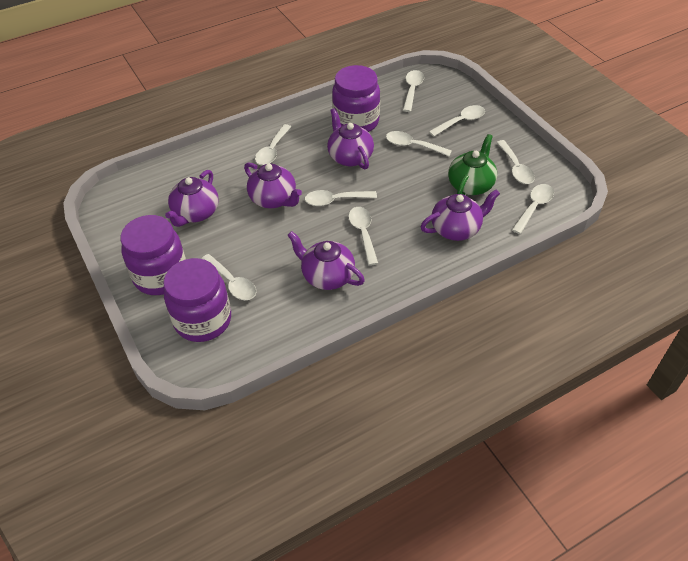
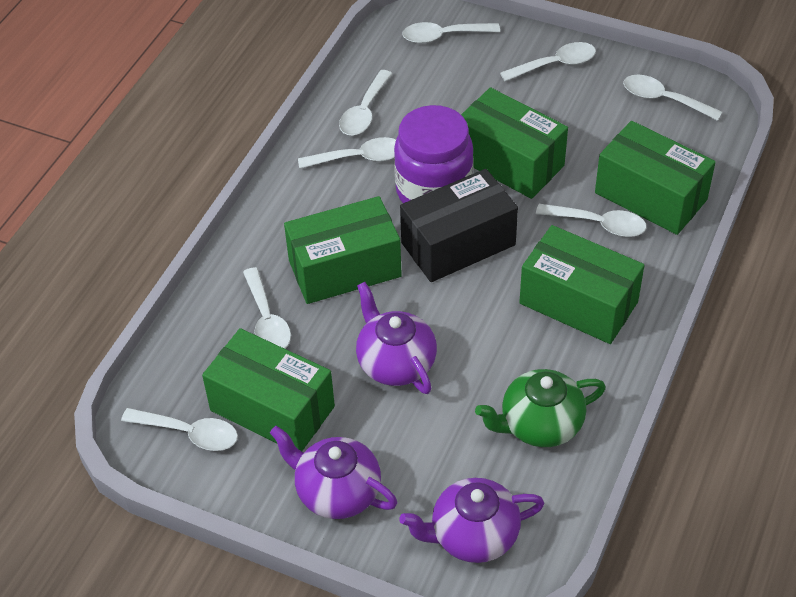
black box: none = 0 -> [400,169,518,282] = 1
green box: none = 0 -> [202,328,335,451] [284,196,402,304] [461,87,568,199] [519,225,645,344] [595,121,716,235] = 5
purple jar: [120,215,186,295] [163,258,231,342] [332,65,380,132] = 3 -> [394,105,474,203] = 1
purple teapot: [165,170,219,227] [244,162,302,208] [287,231,365,290] [327,108,374,170] [421,189,500,241] = 5 -> [270,426,397,519] [356,282,437,394] [399,478,545,563] = 3
white spoon: [201,254,256,300] [255,124,291,165] [305,190,377,206] [349,207,378,266] [386,131,452,156] [403,70,424,112] [429,105,485,137] [496,140,535,184] [512,184,554,234] = 9 -> [121,408,238,451] [243,267,291,349] [298,137,396,169] [339,70,392,136] [402,22,500,43] [500,42,596,81] [536,204,646,237] [623,74,722,121] = 8

